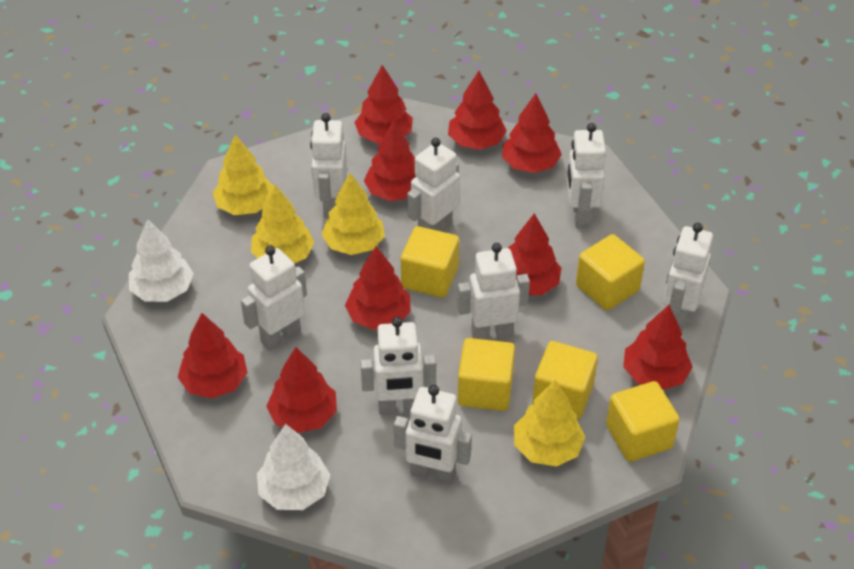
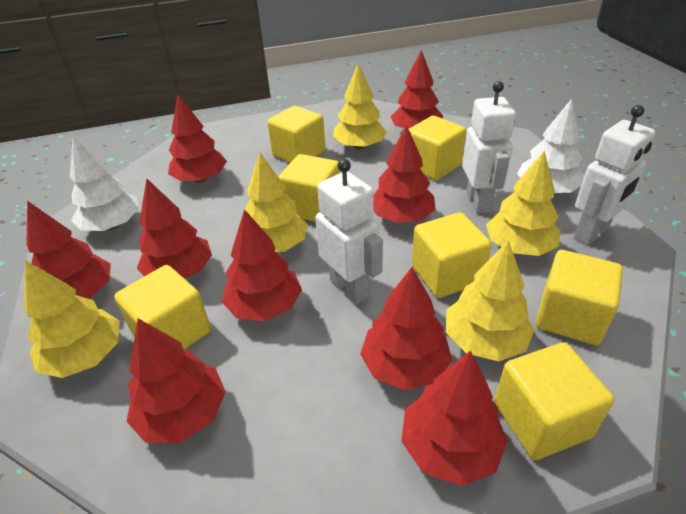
white robot: [241,246,307,351] [310,113,347,218] [360,317,436,415] [394,385,472,485] [407,138,460,231] [457,243,530,340] [567,123,606,228] [664,223,713,330] = 8 -> [315,159,383,304] [462,81,516,214] [574,105,655,245] = 3
yellow cube: [401,226,459,298] [458,338,515,411] [533,341,598,419] [576,234,645,311] [606,381,680,462] = 5 -> [114,265,211,349] [267,106,325,163] [279,154,340,222] [409,116,466,180] [412,212,492,298] [494,343,614,460] [536,250,623,345] = 7
yellow tree: [213,134,274,215] [251,185,314,263] [321,173,385,255] [514,380,585,467] = 4 -> [24,260,120,378] [245,153,308,252] [333,64,387,149] [446,240,534,361] [486,151,560,256] = 5

